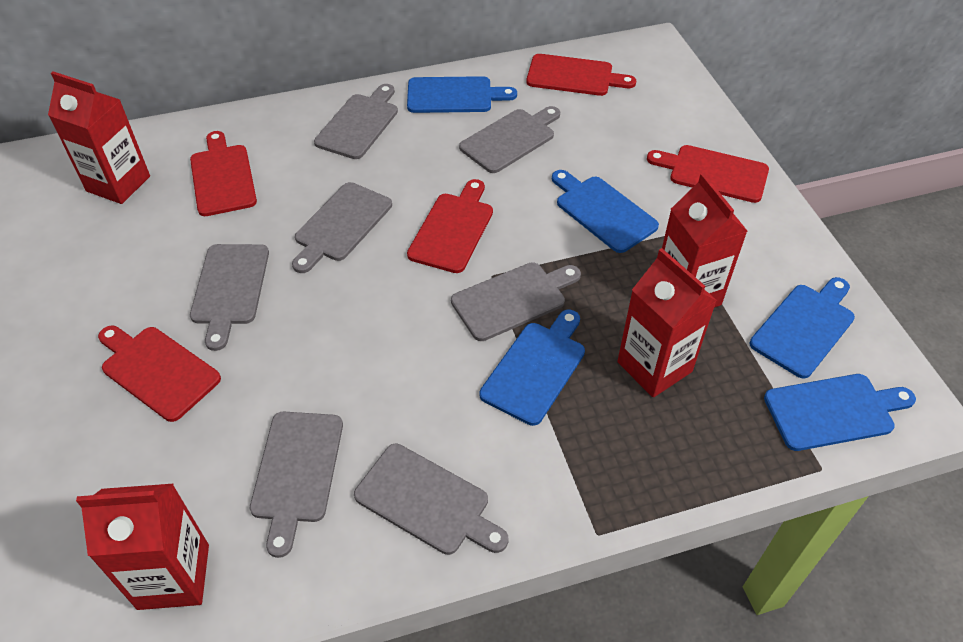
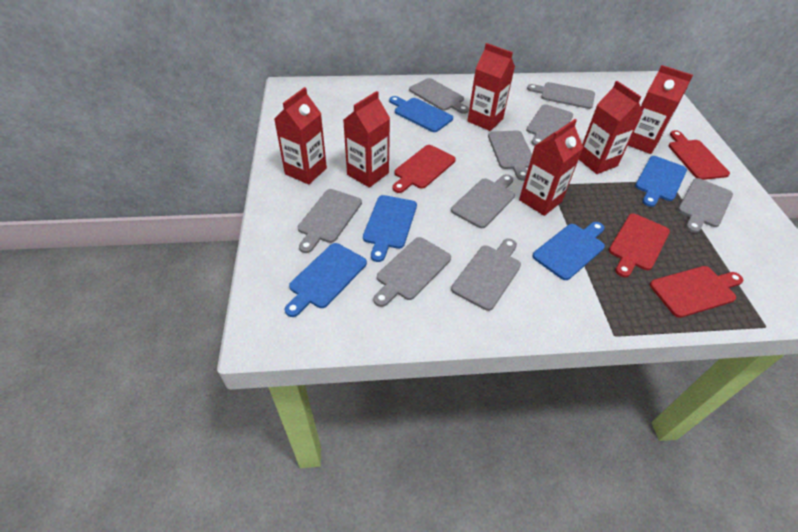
grey cutting board: [190,244,269,351] [250,412,343,558] [292,182,392,273] [314,84,398,159] [354,444,509,555] [451,262,581,341] [459,106,560,173] = 7 -> [298,189,362,253] [373,237,451,307] [409,78,469,114] [451,174,515,228] [451,239,521,311] [488,130,532,181] [526,104,573,146] [527,82,595,109] [678,178,733,233] = 9
red carton: [48,71,150,204] [76,484,209,610] [617,248,717,397] [662,173,747,308] = 4 -> [274,87,327,185] [343,91,390,188] [467,43,515,131] [519,119,583,216] [579,81,643,174] [628,65,693,154] = 6
red cutting board: [98,326,221,422] [190,131,257,216] [407,179,493,273] [526,54,636,96] [647,145,769,203] = 5 -> [392,145,456,193] [609,214,670,277] [650,266,743,318] [669,130,730,180] = 4

